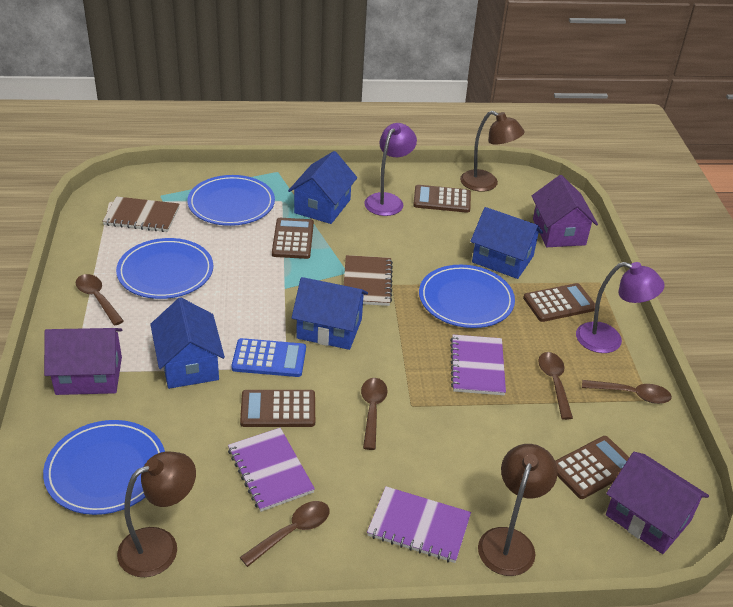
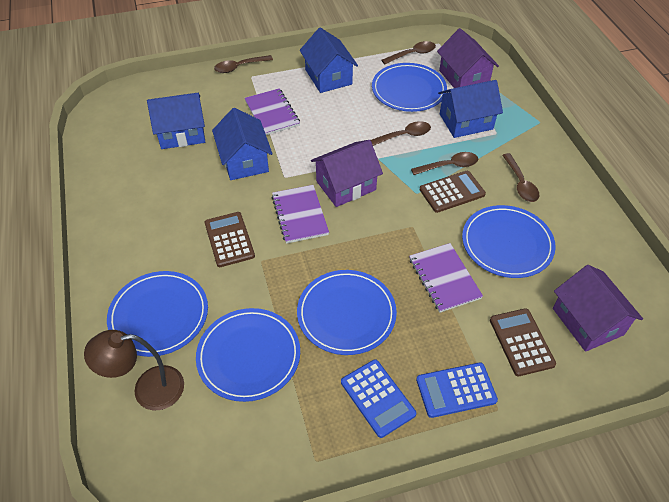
blue calculator: [231,338,306,377] = 1 -> [341,359,416,438] [416,363,498,418] = 2
blue plate: [43,420,165,515] [116,238,213,299] [187,175,275,226] [419,265,515,328] = 4 -> [107,271,208,357] [196,308,300,402] [297,270,397,355] [372,63,447,112] [462,205,556,278] = 5
brown calculator: [240,390,315,427] [272,218,314,259] [413,185,471,213] [523,283,595,322] [556,436,629,499] = 5 -> [205,212,255,267] [420,171,486,213] [490,308,556,376] = 3
brown lamp: [117,452,196,577] [460,111,525,192] [478,444,558,576] = 3 -> [84,330,184,410] = 1
brown notebook: [102,196,179,232] [344,255,393,306] = 2 -> none = 0
purple lamp: [364,123,417,216] [576,262,665,353] = 2 -> none = 0

